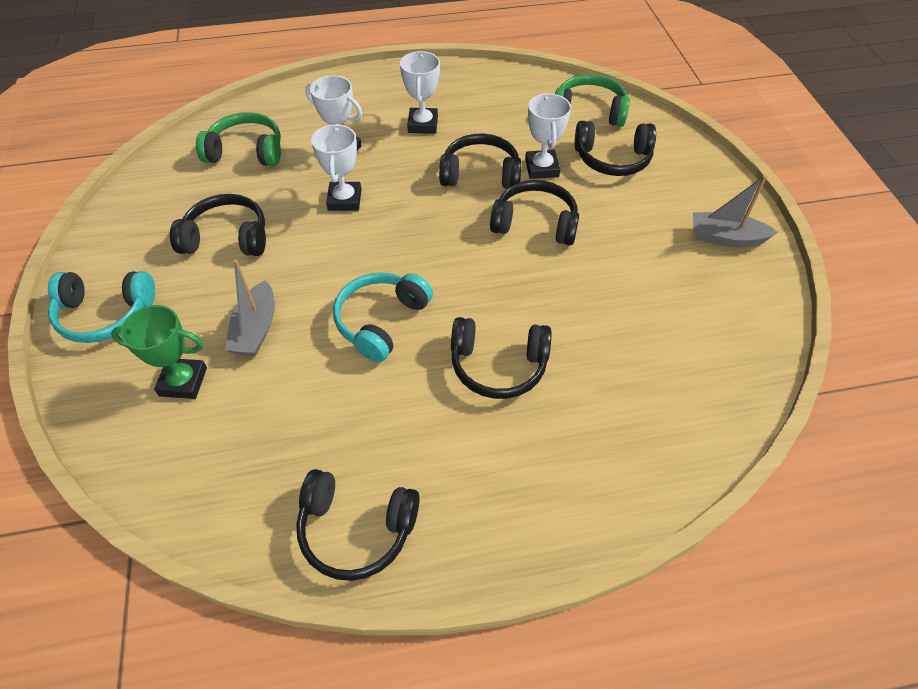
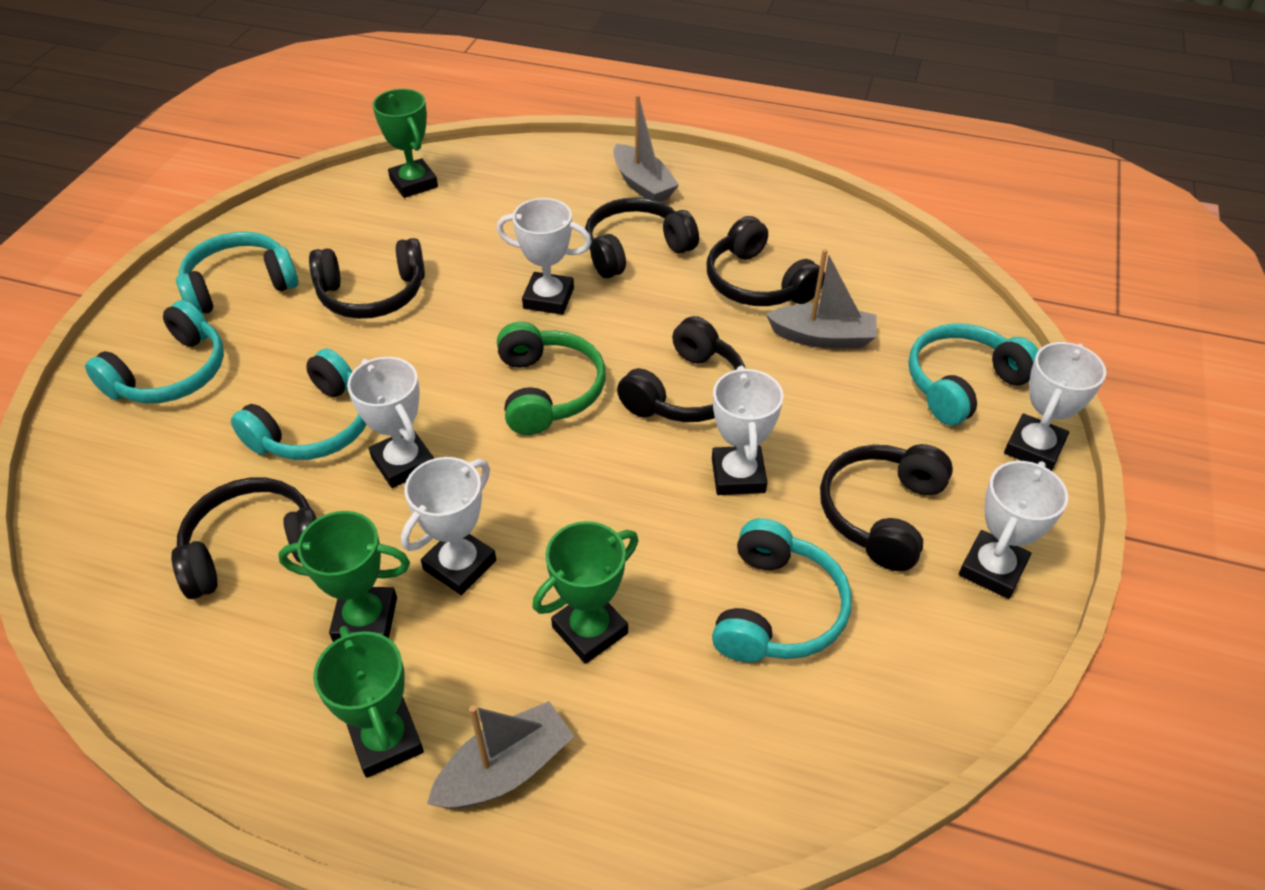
green headphones: [196,112,281,166] [555,74,630,127] = 2 -> [497,322,606,435] = 1
green trophy: [111,305,207,399] = 1 -> [278,511,410,642] [313,626,424,778] [373,89,438,198] [532,521,638,664] = 4
grey boat: [225,259,275,356] [693,175,778,247] = 2 -> [427,701,574,809] [613,95,679,202] [766,249,876,349] = 3
turquoise headphones: [48,271,155,343] [333,272,433,362] = 2 -> [85,300,224,404] [176,232,299,314] [231,349,367,460] [712,518,852,662] [908,323,1039,425] = 5
white trophy: [305,75,362,150] [311,124,361,211] [400,51,440,134] [525,93,571,179] = 4 -> [347,357,434,488] [401,457,496,595] [497,198,592,315] [712,366,783,495] [959,461,1068,599] [1004,342,1106,471] = 6

